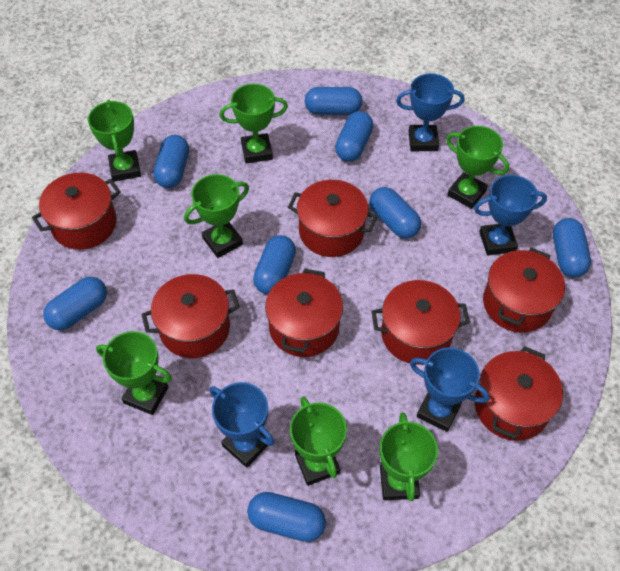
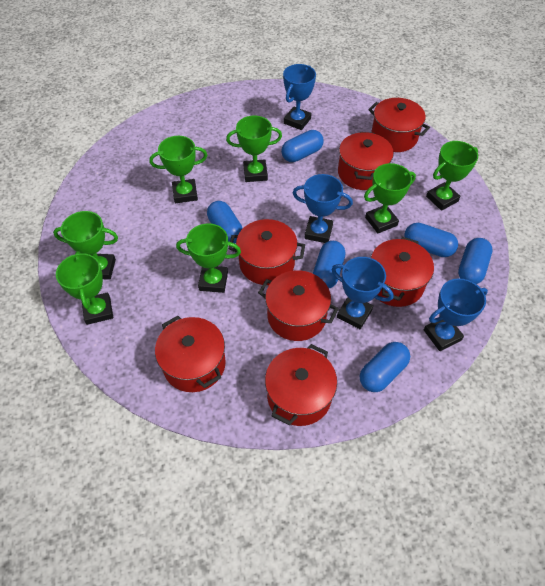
blue capsule: [43,277,107,331] [153,135,189,188] [247,492,326,542] [253,235,296,294] [305,87,362,115] [335,111,373,162] [369,187,421,239] [553,218,591,277] = 8 -> [207,201,243,244] [281,130,324,162] [313,241,345,288] [360,342,410,392] [404,223,458,257] [458,238,493,284] = 6

